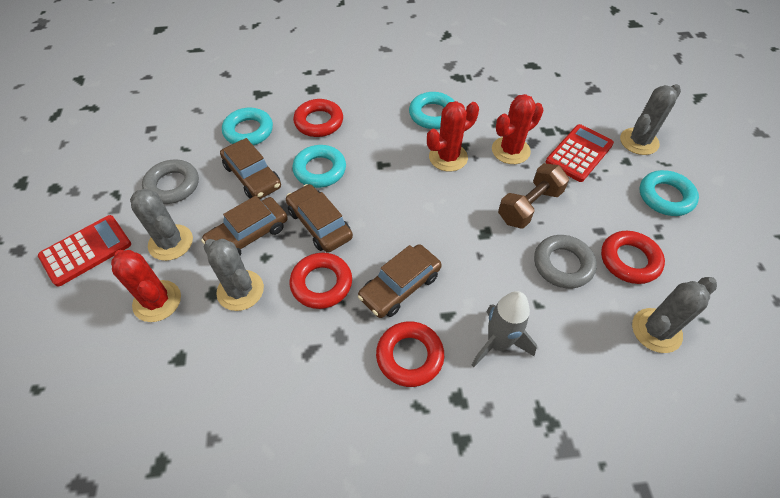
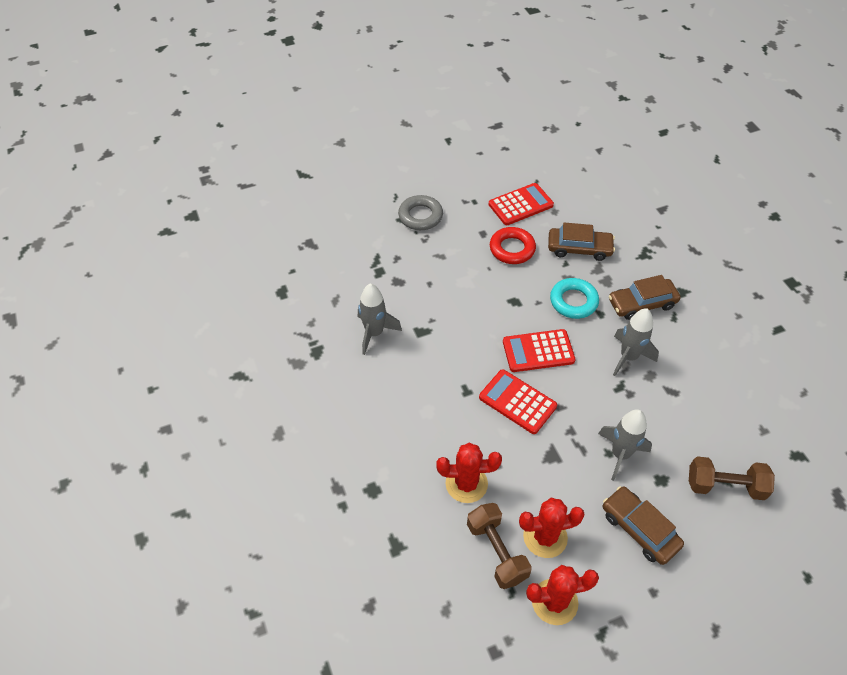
brown car: [201,196,288,255] [220,138,281,199] [286,184,353,253] [358,244,442,318] = 4 -> [548,222,615,261] [603,486,684,565] [609,275,681,320] = 3
brown dumbbell: [498,163,569,229] = 1 -> [467,503,532,589] [689,456,775,500] = 2
grey cactus: [130,189,193,261] [203,239,264,311] [620,84,681,155] [632,277,717,353] = 4 -> none = 0
grey ring: [142,160,199,204] [534,235,597,289] = 2 -> [398,195,443,230] = 1
grey rocket: [472,291,537,367] = 1 -> [358,283,402,355] [598,409,652,481] [613,308,659,376] = 3
red calculator: [38,215,131,287] [546,124,614,182] = 2 -> [479,369,557,434] [489,183,554,225] [503,329,576,372] = 3
red ring: [290,253,352,309] [293,99,343,137] [376,321,444,387] [601,231,665,284] = 4 -> [490,227,536,264] = 1
turquoise ring: [222,108,273,145] [292,145,346,188] [409,92,454,129] [640,170,699,216] = 4 -> [550,278,599,319] = 1

